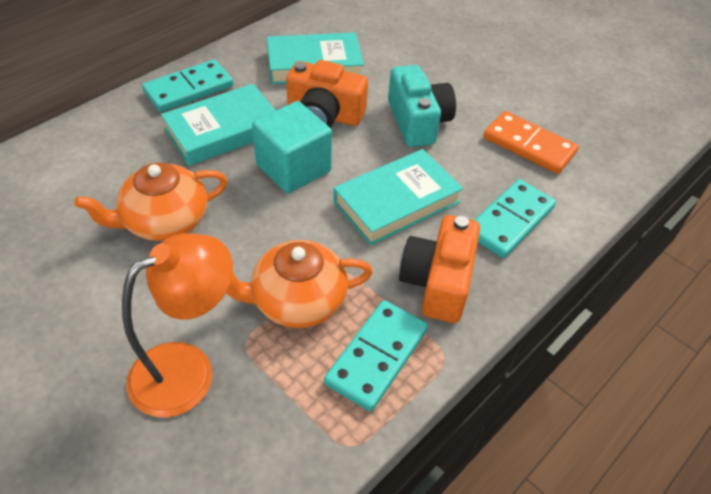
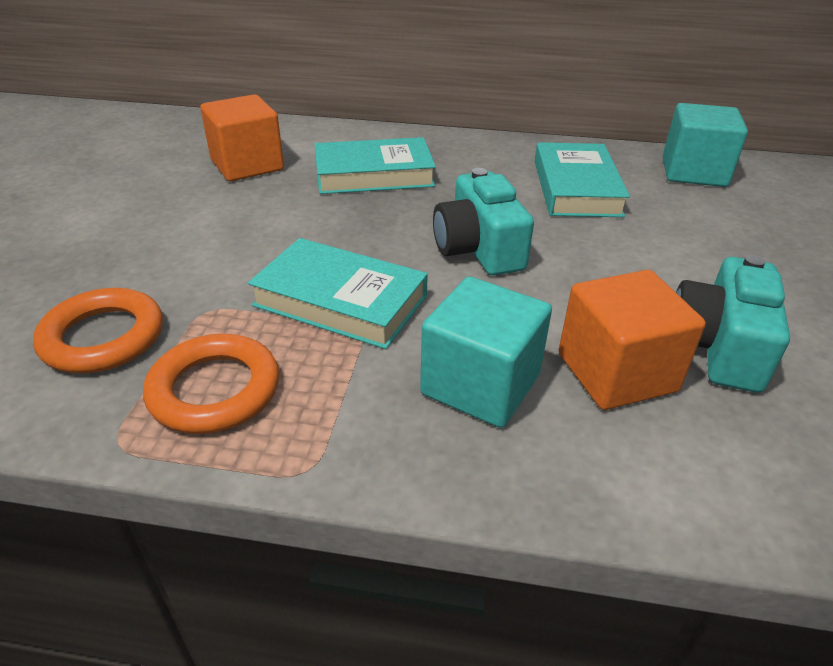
orange camera: [286,60,368,128] [399,215,480,323] = 2 -> none = 0
orange cube: none = 0 -> [200,94,284,181] [559,270,706,410] = 2
orange domino: [483,111,579,174] = 1 -> none = 0
orange lamp: [122,233,233,417] = 1 -> none = 0
orange ring: none = 0 -> [33,288,163,373] [143,334,279,434] = 2
orange teapot: [74,163,228,241] [226,240,373,328] = 2 -> none = 0
turquoise camera: [388,65,456,147] = 1 -> [433,168,534,275] [676,255,790,393] = 2
turquoise cube: [252,101,332,193] = 1 -> [420,276,552,428] [663,103,748,187] = 2
turquoise domino: [142,60,233,112] [324,300,428,412] [475,179,556,258] = 3 -> none = 0

